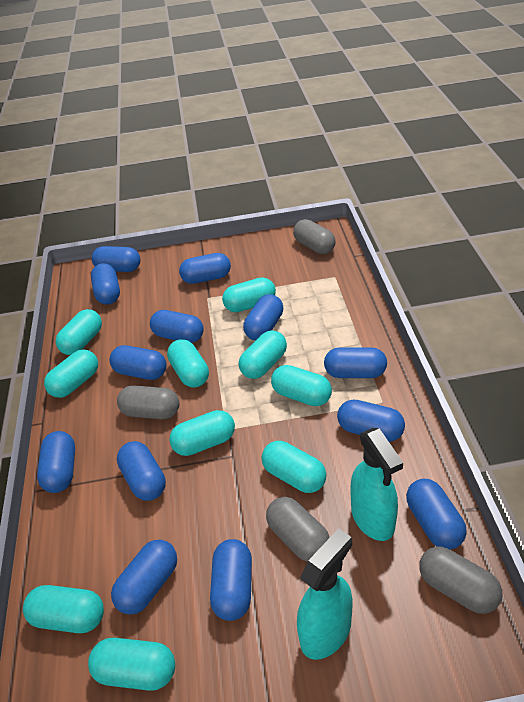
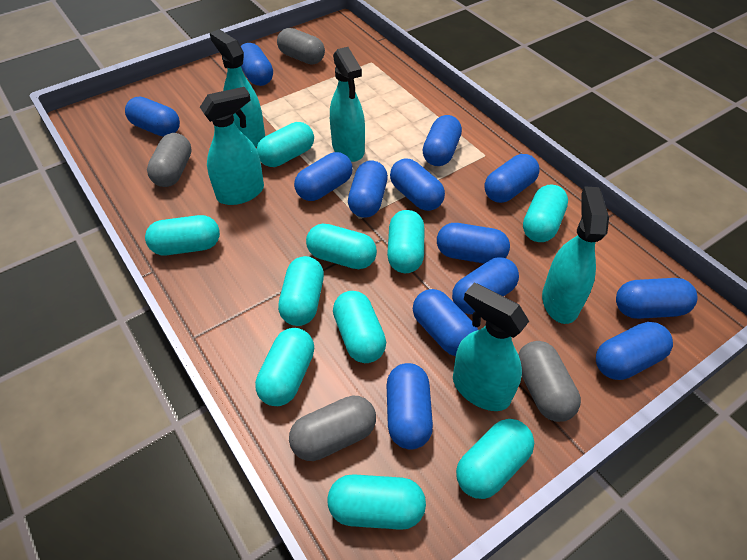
turquoise spray bottle: [297,528,353,660] [351,428,403,541] = 2 -> [200,87,264,205] [210,29,265,147] [330,47,365,162] [453,283,529,411] [542,186,609,324] = 5

